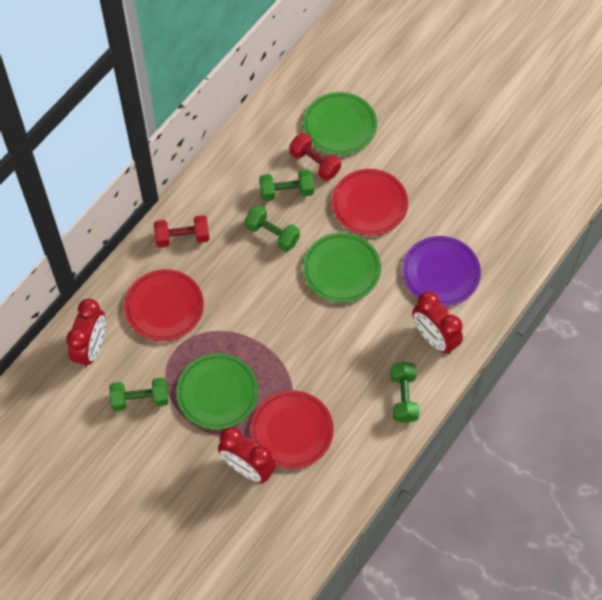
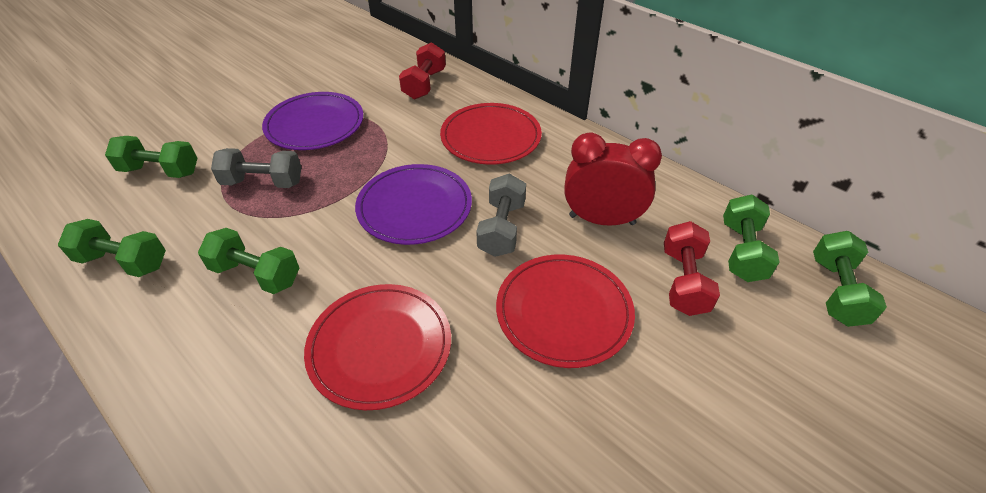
green dumbbell: [109,377,169,411] [245,205,300,252] [259,169,314,201] [391,362,419,423] = 4 -> [58,219,166,277] [105,136,197,178] [198,228,299,294] [723,195,779,282] [813,231,887,327] = 5
green plate: [176,353,258,430] [303,92,377,155] [303,233,381,303] = 3 -> none = 0
grey dumbbell: none = 0 -> [211,148,302,188] [476,174,526,257] = 2
purple plate: [402,236,481,306] = 1 -> [262,92,364,150] [355,164,472,245] = 2
red clock: [66,299,105,368] [218,427,276,483] [412,291,463,354] = 3 -> [564,132,662,226] = 1

